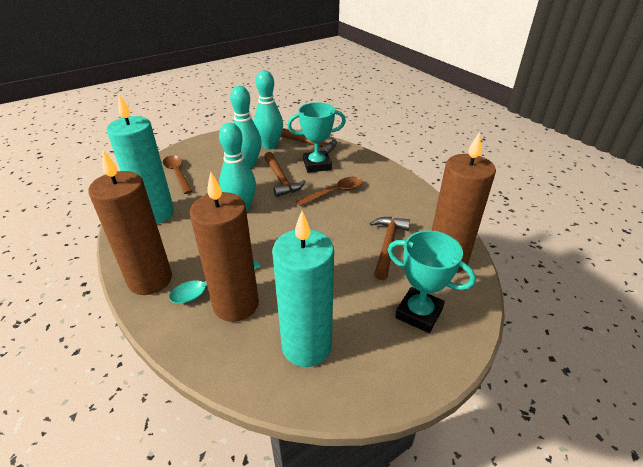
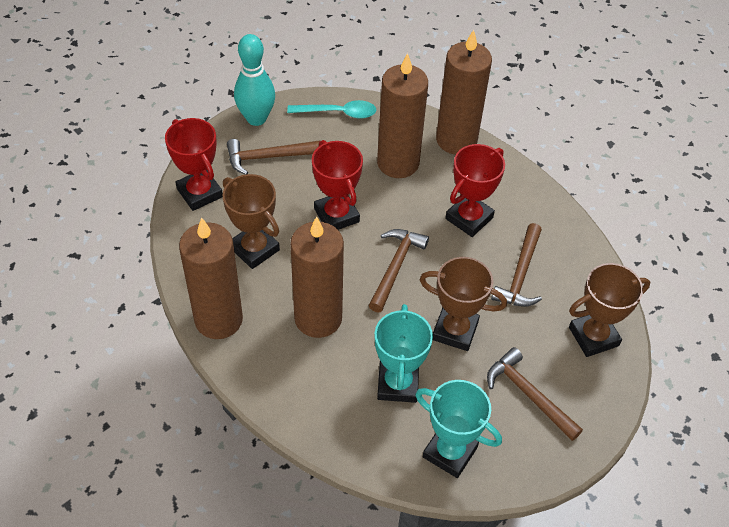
brown candle: [88,150,172,295] [190,172,259,322] [432,132,496,273] = 3 -> [179,217,243,339] [290,217,344,338] [377,53,428,178] [436,30,492,155] = 4
brown hammer: [264,152,305,197] [281,128,337,154] [370,217,410,280] = 3 -> [227,139,320,175] [369,229,429,312] [487,347,583,441] [491,223,542,307] = 4
brown spoon: [163,156,192,194] [296,177,363,206] = 2 -> none = 0
brown trophy: none = 0 -> [222,174,280,269] [419,257,507,351] [569,263,650,357] = 3
red trophy: none = 0 -> [165,118,223,211] [312,140,363,230] [445,144,505,237] = 3
turquoise bowling pin: [219,123,256,212] [230,86,262,168] [254,70,283,149] = 3 -> [234,34,275,126] = 1
turquoise candle: [107,95,174,224] [272,211,334,367] = 2 -> none = 0

